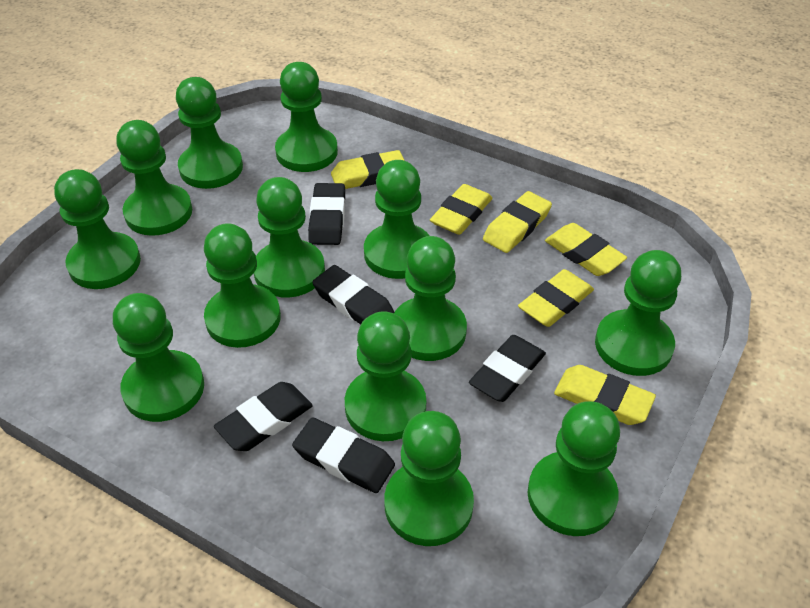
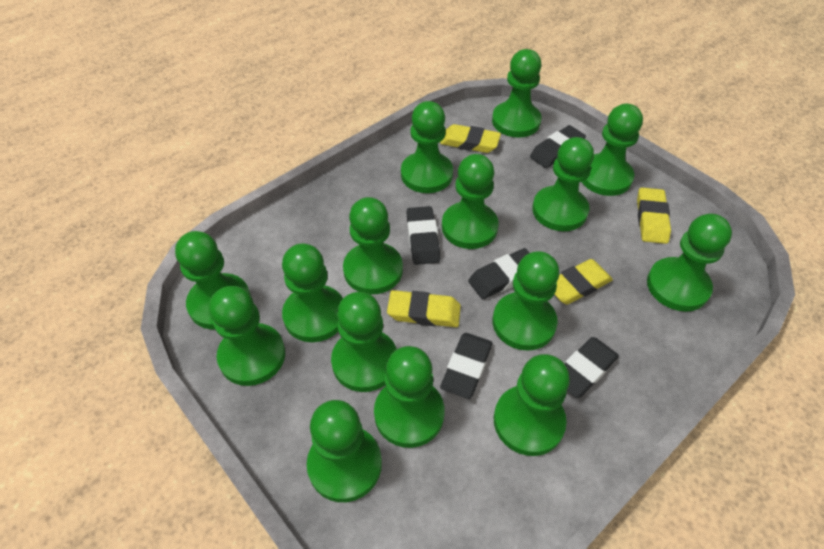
green pawn: [54,169,141,289] [113,293,204,422] [116,120,192,236] [176,77,243,189] [204,223,281,348] [254,177,325,298] [275,62,338,172] [345,311,426,441] [364,160,430,279] [384,411,474,546] [394,236,467,361] [528,401,620,536] [595,250,681,376] = 13 -> [175,231,251,330] [209,286,285,386] [282,243,343,342] [307,400,382,502] [331,292,397,392] [343,197,403,294] [374,346,445,448] [401,101,453,193] [442,154,499,249] [492,49,541,138] [493,251,559,351] [494,354,570,456] [532,137,594,231] [582,104,643,196] [647,214,732,311] = 15
yellow eraser: [331,150,405,189] [430,184,493,235] [483,191,552,253] [518,269,594,327] [545,223,627,276] [554,365,656,425] = 6 -> [387,290,461,327] [440,124,501,153] [554,259,613,305] [637,187,671,244] = 4

